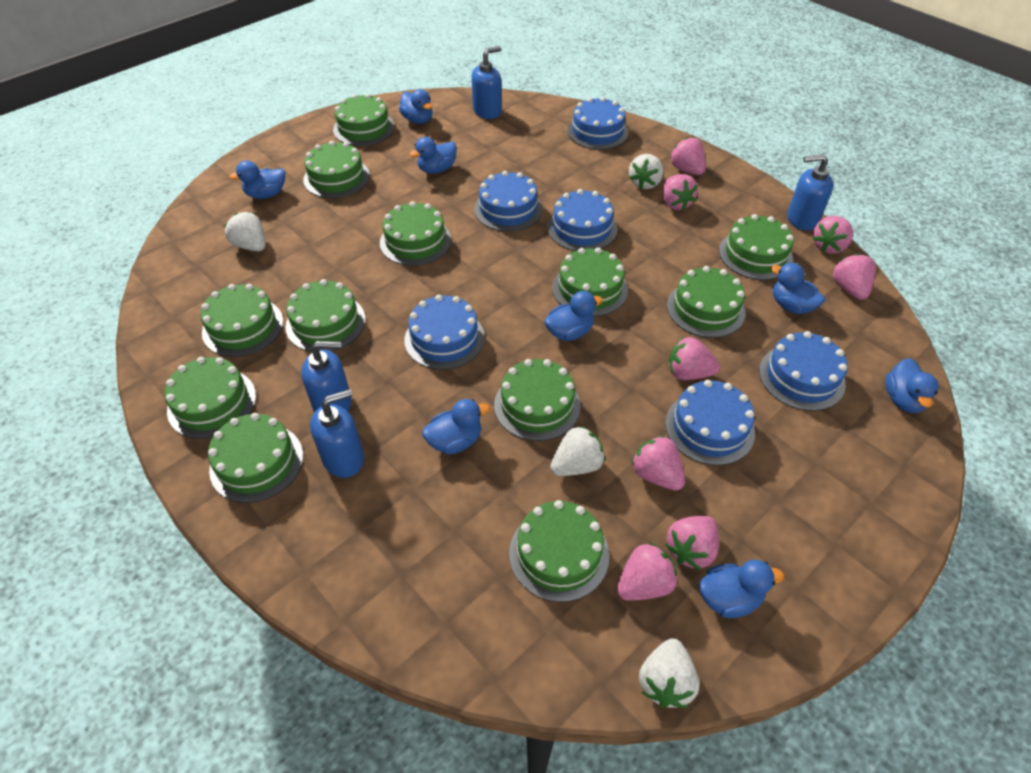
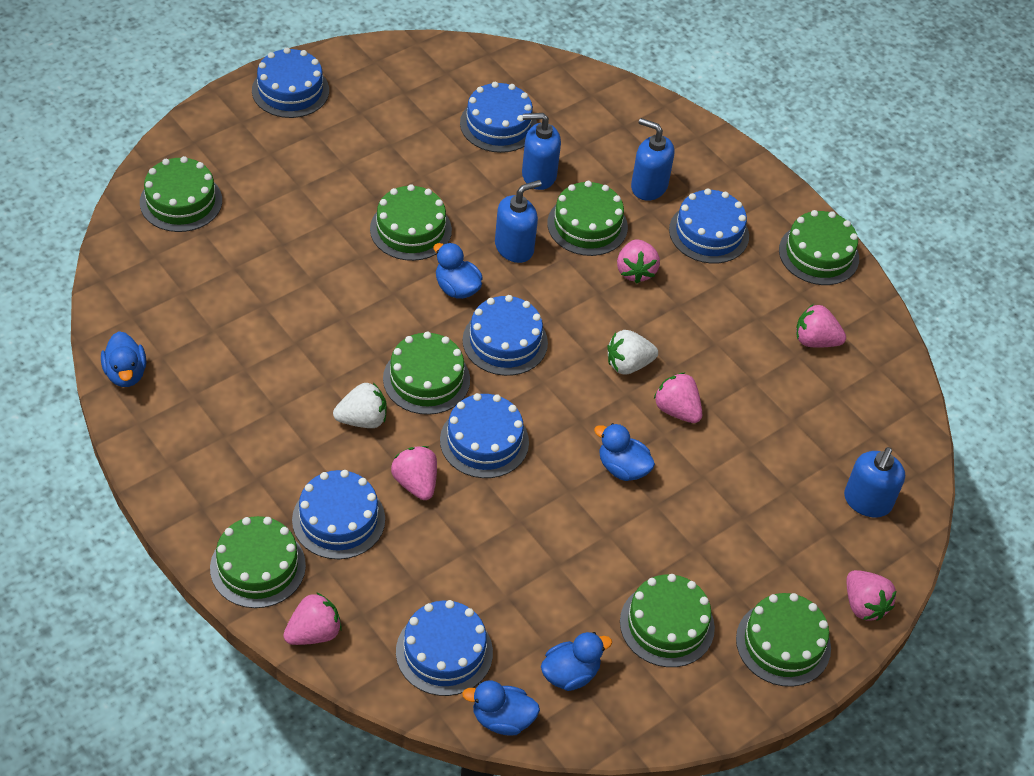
blue cake: [405,295,485,370] [474,171,542,232] [547,189,617,251] [567,97,628,150] [665,380,755,465] [759,331,848,411] = 6 -> [252,48,329,118] [292,470,385,559] [396,600,493,696] [440,393,529,478] [460,82,537,153] [463,295,548,376] [669,188,749,264] = 7
blue duck: [229,160,285,199] [399,89,432,124] [410,137,457,173] [422,399,490,454] [544,291,603,341] [699,560,784,618] [771,263,825,314] [885,358,939,413] = 8 -> [101,331,146,387] [433,243,483,299] [462,680,540,736] [541,632,612,691] [594,423,655,481] = 5
green cake: [164,357,256,439] [200,284,283,357] [208,413,303,503] [286,279,365,352] [303,141,370,198] [333,94,394,146] [380,201,451,266] [494,359,581,441] [509,500,609,602] [552,247,628,316] [667,266,746,338] [719,214,794,280] = 12 -> [140,156,222,232] [210,516,306,608] [370,184,452,261] [383,332,470,415] [547,181,628,256] [620,574,715,667] [736,593,831,687] [779,210,859,285] = 8
pink strawberry: [617,543,678,601] [631,435,685,491] [663,174,698,210] [666,516,719,570] [669,337,720,380] [670,137,706,175] [812,216,853,254] [833,254,876,300] = 8 -> [283,592,342,645] [391,446,437,500] [617,239,660,283] [654,373,702,423] [796,304,846,348] [846,570,897,621] = 6
white strawberry: [224,212,266,251] [550,425,605,476] [629,154,663,189] [639,638,700,708] = 4 -> [333,383,387,428] [608,330,658,375] = 2

